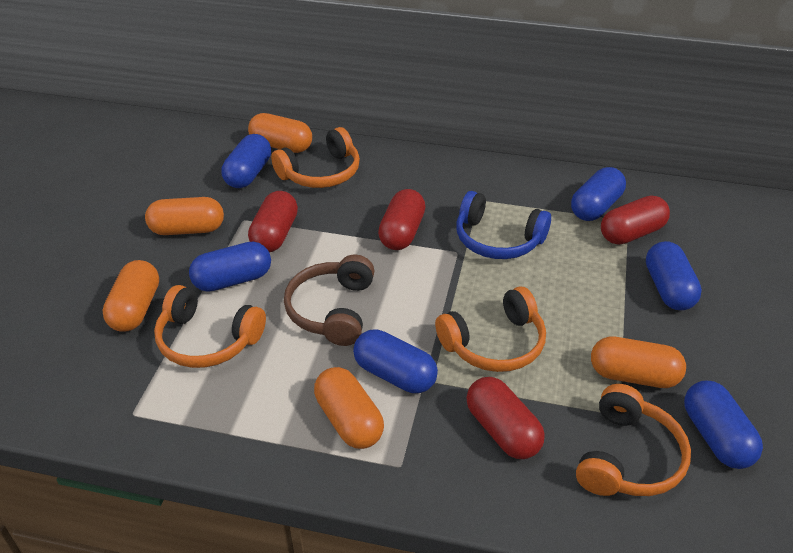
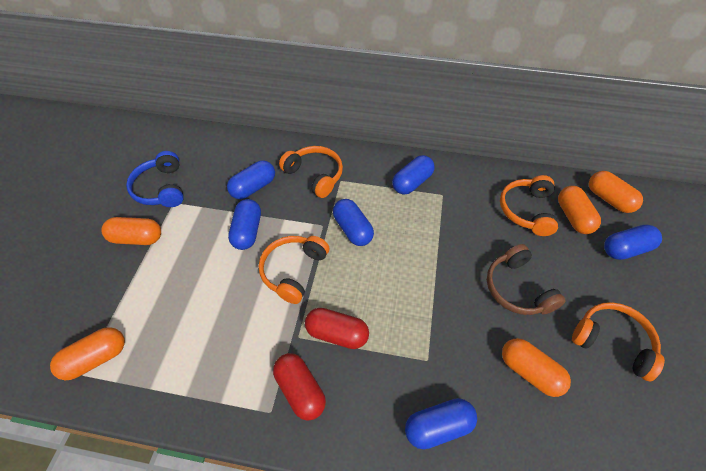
red capsule: [248,191,298,252] [378,189,425,250] [466,377,545,459] [601,195,670,245] = 4 -> [273,353,326,421] [305,308,369,349] = 2

